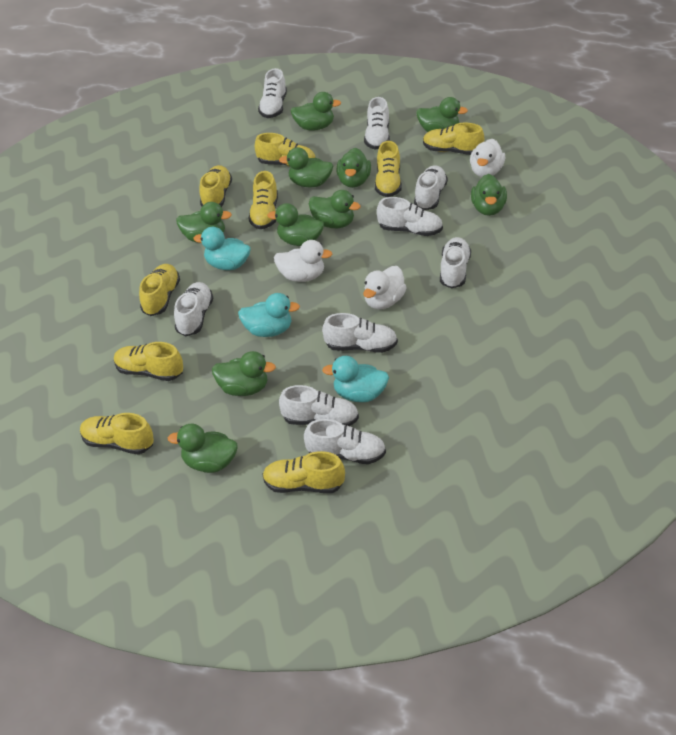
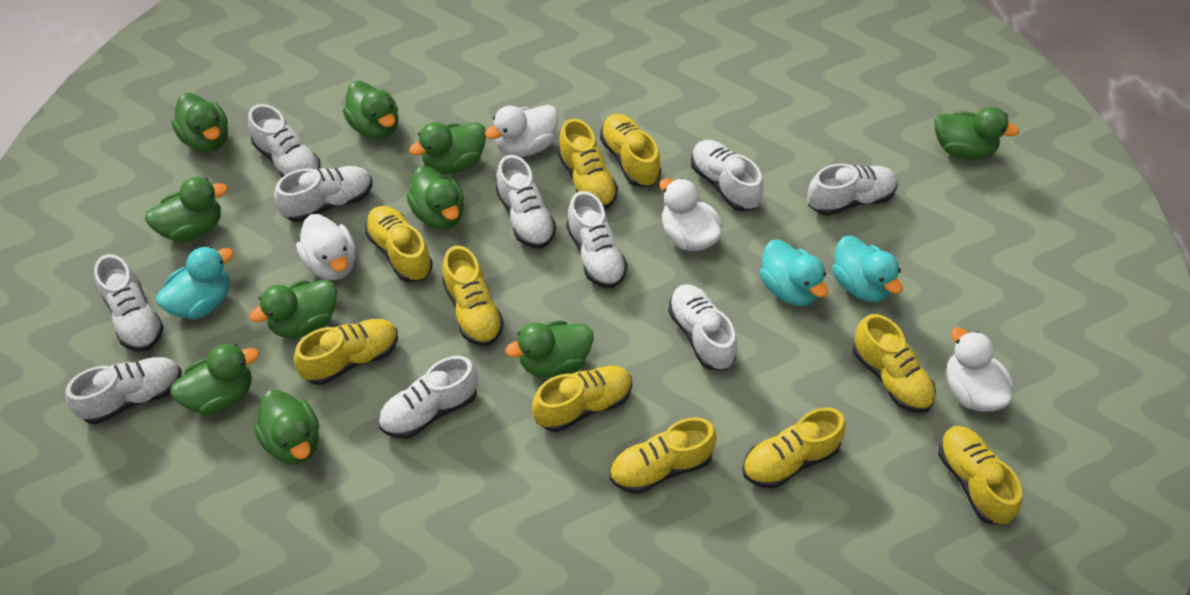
white duck: [274,240,332,282] [363,266,407,309] [470,139,505,177] = 3 -> [296,214,356,280] [485,105,558,157] [659,178,722,251] [947,327,1013,412] = 4
white shoe: [174,282,213,336] [258,68,287,118] [279,385,359,426] [304,419,386,464] [322,313,398,353] [364,97,390,150] [377,197,443,236] [414,165,448,210] [440,237,471,289] = 9 -> [66,357,182,424] [94,254,164,352] [248,104,321,177] [274,166,372,222] [378,356,478,439] [496,155,556,248] [566,191,628,288] [668,284,737,370] [691,140,764,211] [807,164,898,216] = 10
yellow shoe: [80,413,154,454] [114,342,183,381] [139,264,180,316] [199,165,232,206] [249,171,278,229] [255,133,315,167] [263,451,345,493] [375,141,402,197] [423,123,484,155] = 9 -> [294,319,398,385] [365,206,433,282] [442,245,504,346] [532,366,632,432] [558,119,618,210] [600,114,661,187] [610,417,717,494] [742,407,846,489] [853,314,936,413] [938,426,1022,525] = 10

